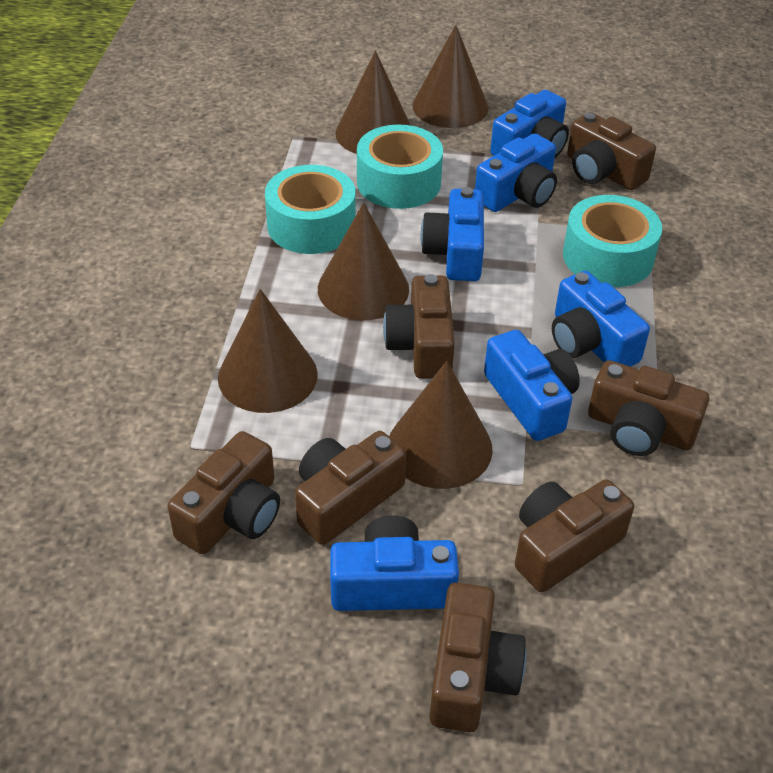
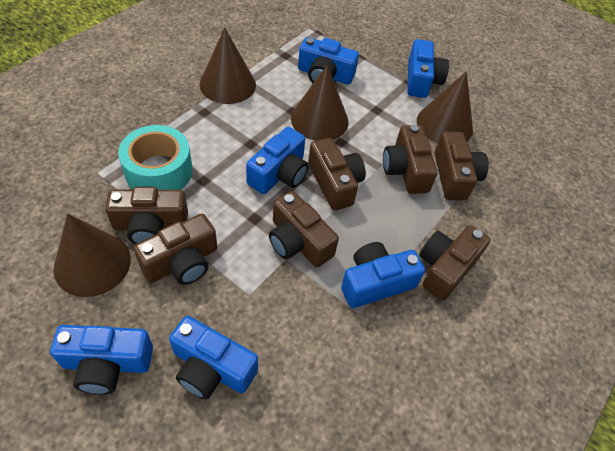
brown cone: [218,289,318,413] [318,202,409,320] [335,51,411,154] [389,361,493,489] [412,25,488,128] = 5 -> [53,213,131,297] [199,28,256,104] [291,65,349,141] [417,71,473,143] = 4
turquoise tape: [265,165,356,254] [357,125,443,209] [563,195,662,287] = 3 -> [118,125,192,190] = 1

